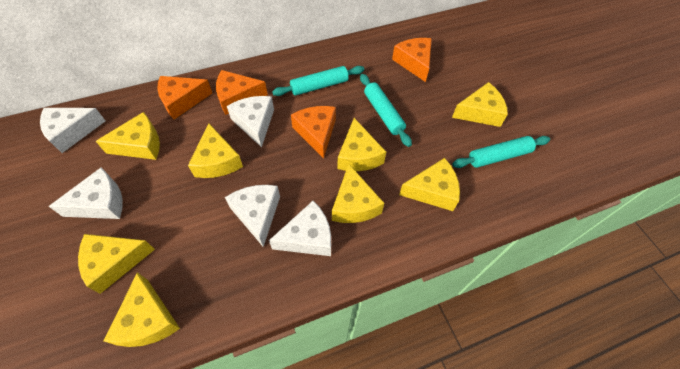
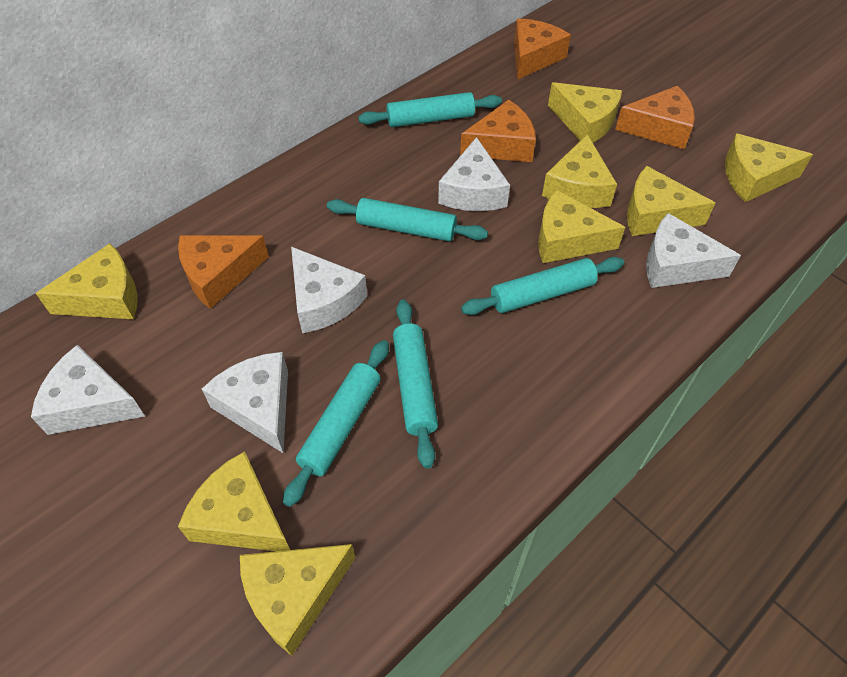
turquoise rolling pin: [272,66,364,96] [360,74,412,147] [452,136,550,168] = 3 -> [283,340,389,507] [327,198,488,241] [358,92,502,127] [393,300,438,469] [461,257,624,315] = 5

